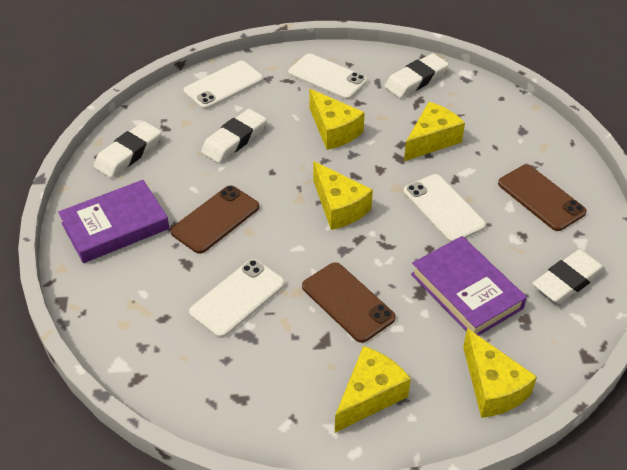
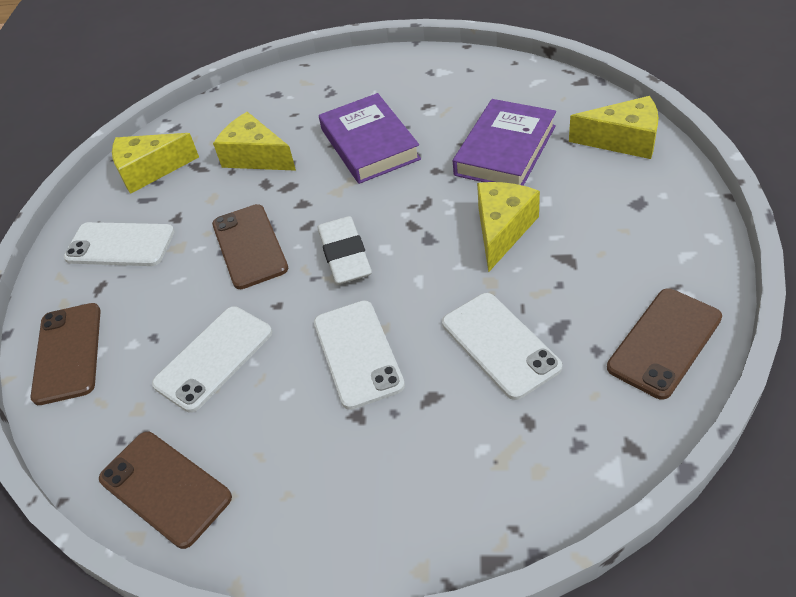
brown phone: [170,186,259,254] [302,262,396,343] [498,165,587,231] = 3 -> [30,303,101,405] [99,432,232,549] [212,204,289,289] [607,288,722,399] = 4
white eraser: [94,122,161,178] [201,109,267,163] [384,53,449,98] [532,249,605,304] = 4 -> [318,216,372,285] = 1
yellow cheese: [309,89,365,150] [313,161,373,230] [335,346,411,433] [404,102,465,161] [463,328,537,418] = 5 -> [112,133,199,194] [213,112,296,171] [477,182,540,272] [569,96,658,159] = 4

